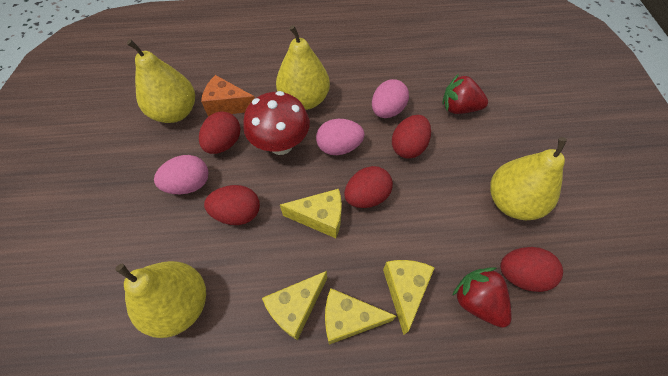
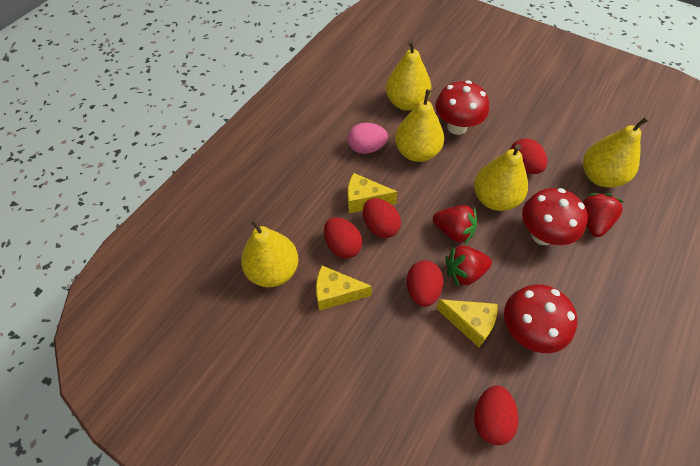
orange cheese: [201,75,255,116] = 1 -> none = 0
pink egg: [154,155,209,194] [316,119,364,155] [372,79,409,118] = 3 -> [348,123,388,154] = 1
red mushroom: [243,91,310,155] = 1 -> [435,80,489,135] [504,284,577,353] [522,188,588,245] = 3
red strawberry: [442,74,488,114] [452,267,511,328] = 2 -> [433,205,477,245] [445,246,492,287] [582,193,624,237] = 3
yellow cheese: [262,271,327,340] [280,189,342,238] [325,288,396,345] [383,260,435,335] = 4 -> [316,266,372,311] [348,173,397,213] [436,299,497,347] = 3
yellow pear: [115,261,206,338] [127,39,195,123] [276,25,330,110] [490,137,567,220] = 4 -> [241,218,299,287] [386,40,431,111] [395,89,444,162] [474,144,528,211] [583,117,649,188] = 5

